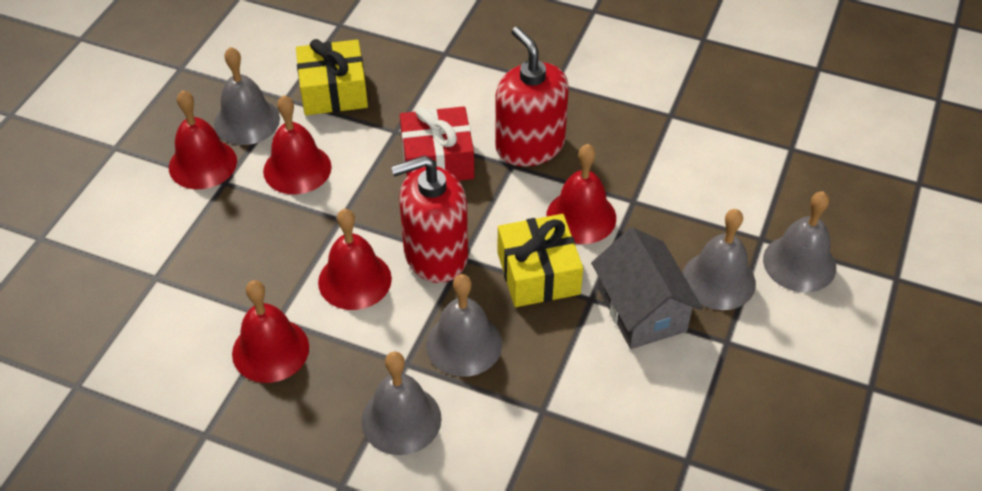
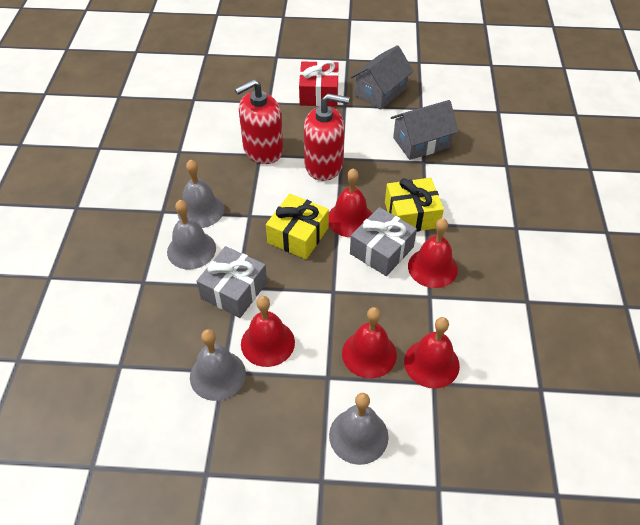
grey bell: [214,47,280,145] [361,352,442,455] [426,274,502,377] [683,209,756,310] [763,191,836,293] = 5 -> [167,200,216,269] [178,159,224,228] [190,329,246,401] [329,393,389,465] = 4
grey gift: none = 0 -> [197,246,267,318] [350,207,417,276] = 2
grey house: [591,227,703,349] = 1 -> [351,45,414,109] [391,100,458,160] = 2

